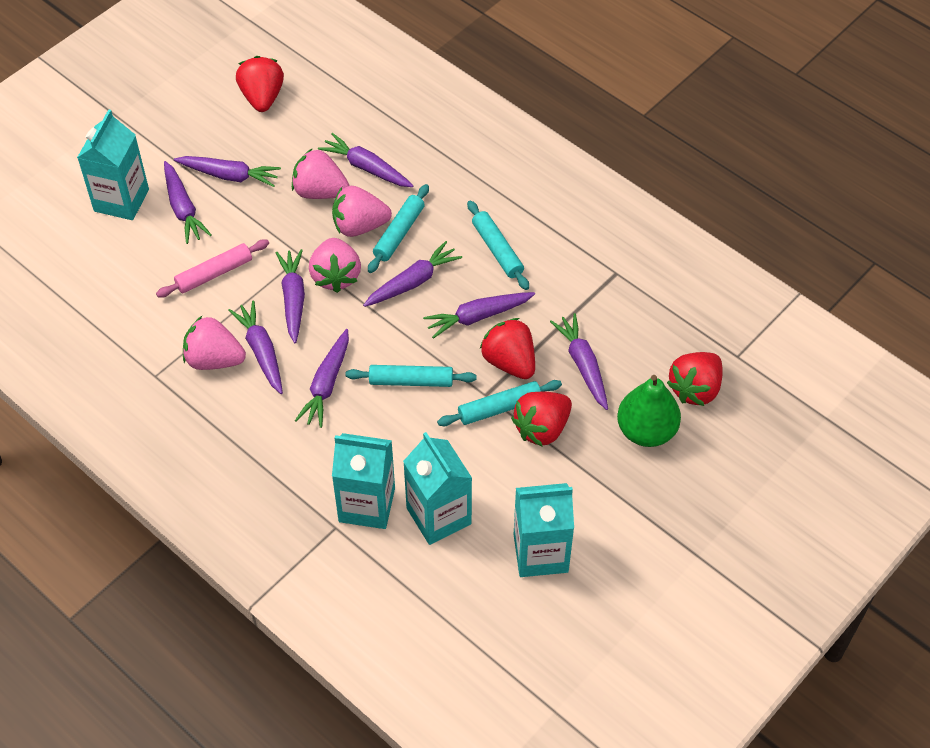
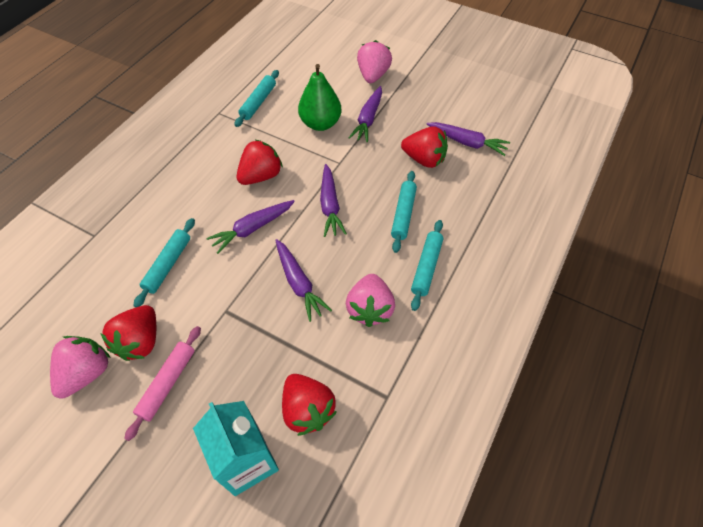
pink strawberry: [183,316,246,370] [292,148,350,199] [309,238,361,293] [332,186,392,237] = 4 -> [50,336,110,399] [346,274,395,327] [357,40,392,83] = 3
purple carrot: [164,161,212,244] [174,156,281,187] [228,300,283,394] [276,249,305,343] [295,329,349,428] [318,133,414,187] [363,241,462,307] [423,292,535,339] [550,313,608,410] = 9 -> [206,200,295,254] [275,239,332,322] [320,164,347,237] [349,86,382,142] [427,122,510,156] = 5
turquoise carton: [77,109,149,220] [332,433,395,529] [403,432,472,545] [514,483,574,577] = 4 -> [193,401,279,496] = 1

